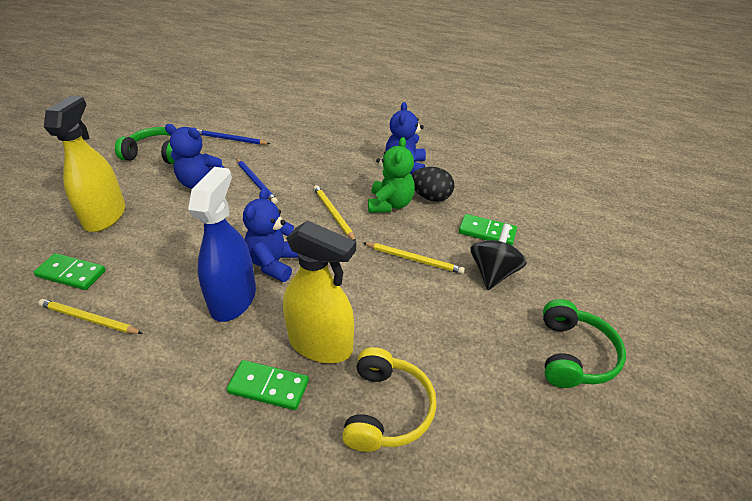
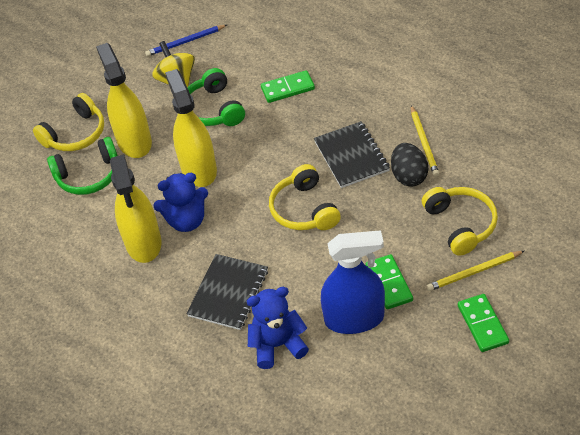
black notebook: none = 0 -> [186,254,268,330] [314,121,390,188] = 2
black spinning top: [470,224,527,290] = 1 -> none = 0
blue pencil: [197,129,270,145] [236,158,278,204] = 2 -> [145,25,227,57] = 1
blue teddy bear: [165,124,225,189] [243,188,298,282] [386,102,426,175] = 3 -> [153,173,208,232] [247,287,309,369] = 2
green teddy bear: [368,137,415,213] = 1 -> none = 0
yellow headphones: [342,347,437,452] = 1 -> [33,93,104,151] [269,164,341,230] [422,187,498,256] = 3
yellow pencil: [38,299,143,334] [314,185,356,241] [363,242,465,274] = 3 -> [411,105,439,177] [427,251,524,291] = 2
yellow spinning top: none = 0 -> [152,41,195,87] = 1
yellow spray bottle: [44,96,126,232] [283,221,356,363] = 2 -> [96,43,152,158] [110,155,162,263] [165,69,217,187] = 3

